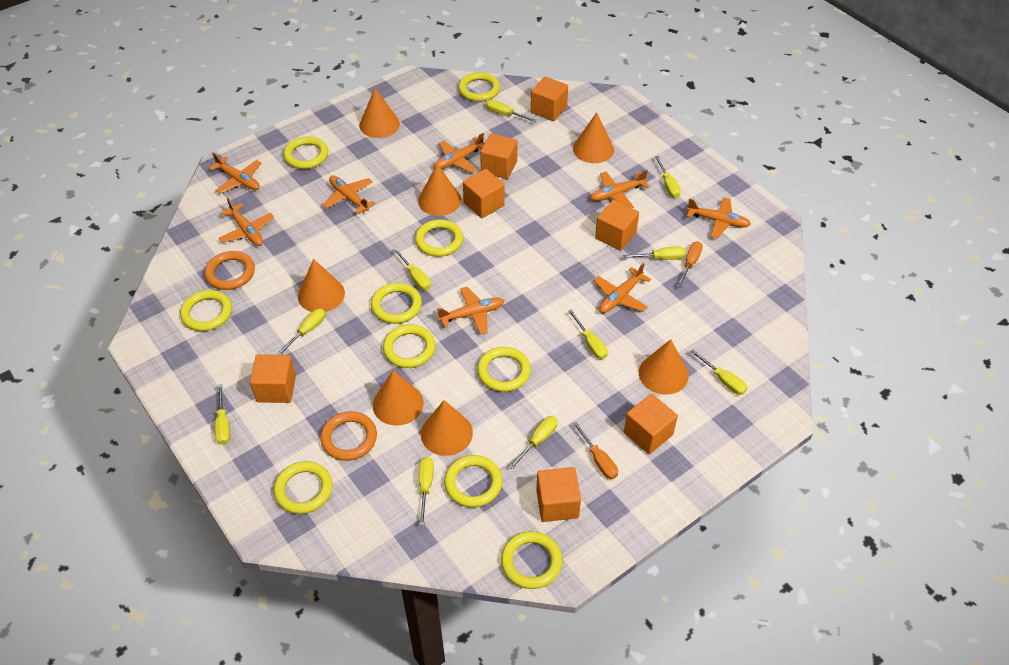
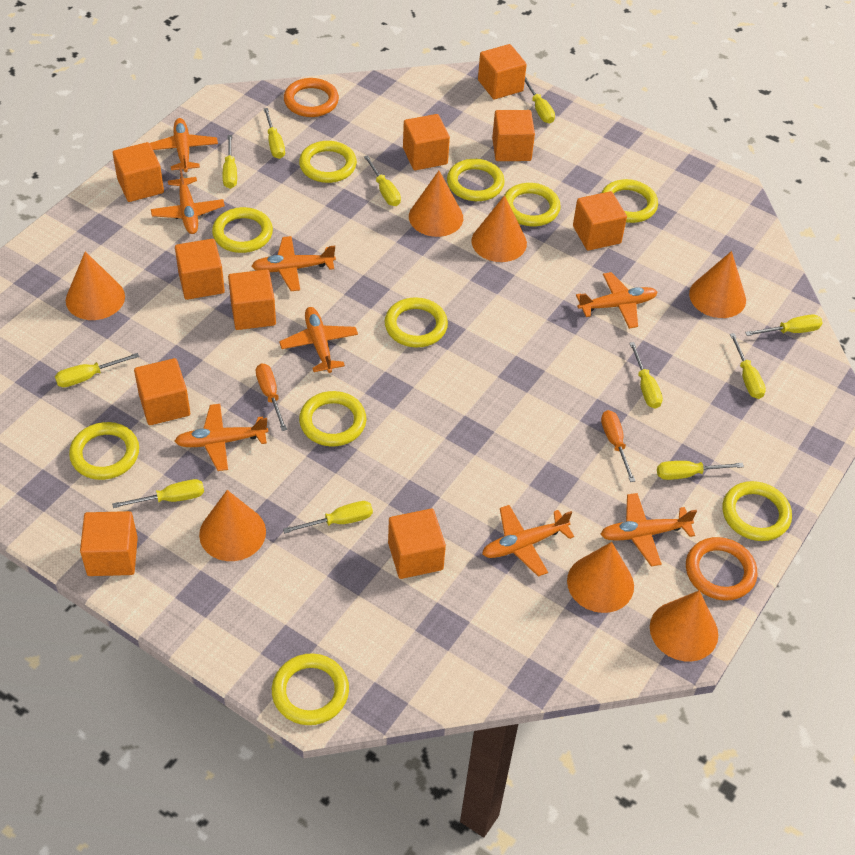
orange cube: [250,354,296,403] [463,169,505,218] [480,133,518,179] [531,77,568,121] [536,467,581,522] [595,200,639,251] [624,394,678,454] = 7 -> [80,511,138,576] [113,142,164,202] [134,358,190,425] [175,239,225,300] [228,270,276,330] [388,509,446,579] [403,114,450,170] [478,44,527,99] [492,110,535,161] [573,191,627,251] = 10
yellow screwdriver: [215,384,230,445] [277,309,325,355] [393,248,431,290] [419,457,434,526] [486,100,537,122] [509,416,557,469] [568,310,608,359] [622,246,686,260] [655,156,681,198] [690,349,747,395] = 10 -> [55,353,139,387] [112,479,204,508] [223,135,237,189] [264,108,285,159] [283,501,373,534] [364,155,401,206] [525,76,555,123] [629,342,663,409] [657,461,744,480] [730,333,766,399] [745,314,823,336] = 11

